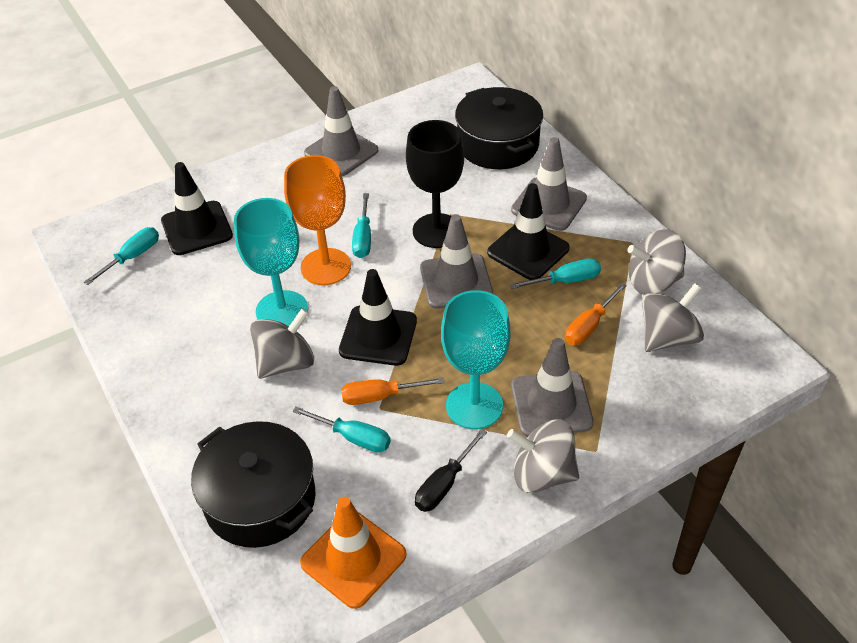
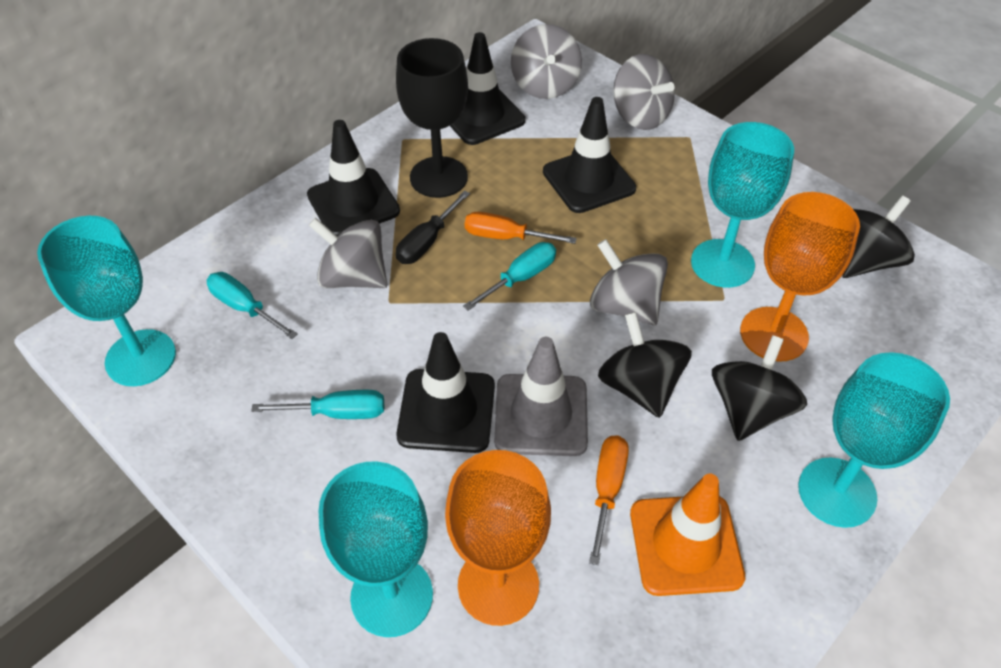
black pot: [191,421,316,548] [455,87,543,169] = 2 -> none = 0
black spinning top: none = 0 -> [598,312,692,418] [712,335,807,441] [842,195,915,278] = 3
black traffic cone: [161,162,233,255] [339,269,417,366] [487,183,570,280] = 3 -> [307,120,400,237] [396,332,495,453] [450,32,525,145] [543,97,636,213] = 4
grey traffic cone: [304,86,378,176] [420,214,493,309] [511,137,587,231] [511,338,594,437] = 4 -> [494,337,588,456] = 1
orange goblet: [284,155,351,285] = 1 -> [445,450,551,626] [740,192,860,362] = 2
turquoise goblet: [234,198,308,326] [441,290,510,429] = 2 -> [37,216,176,386] [319,462,433,637] [691,122,794,287] [798,352,950,528] = 4
turquoise screwdriver: [84,227,159,285] [293,407,391,452] [352,193,371,258] [510,258,601,289] = 4 -> [206,272,298,339] [251,390,384,419] [463,242,556,311] = 3

